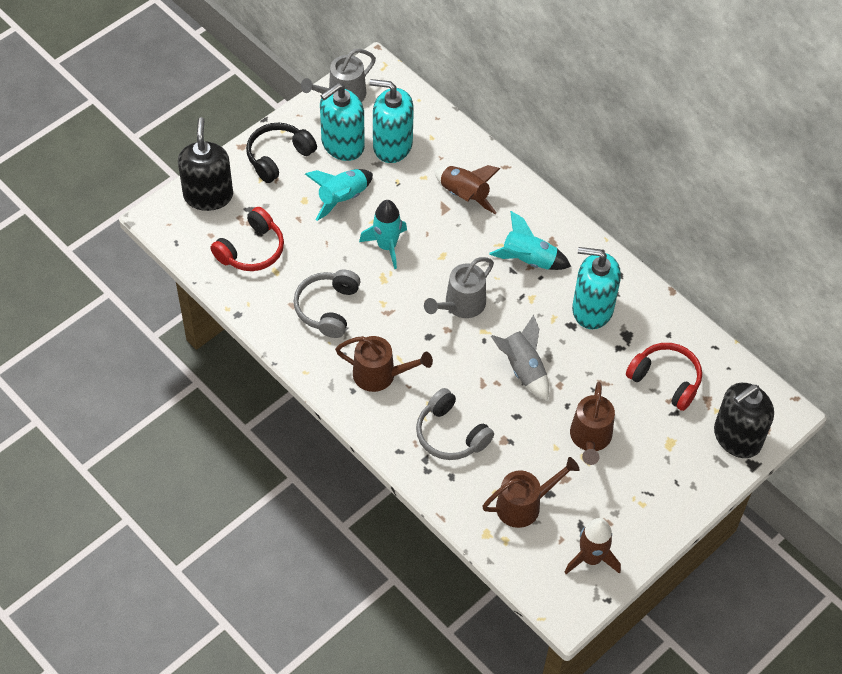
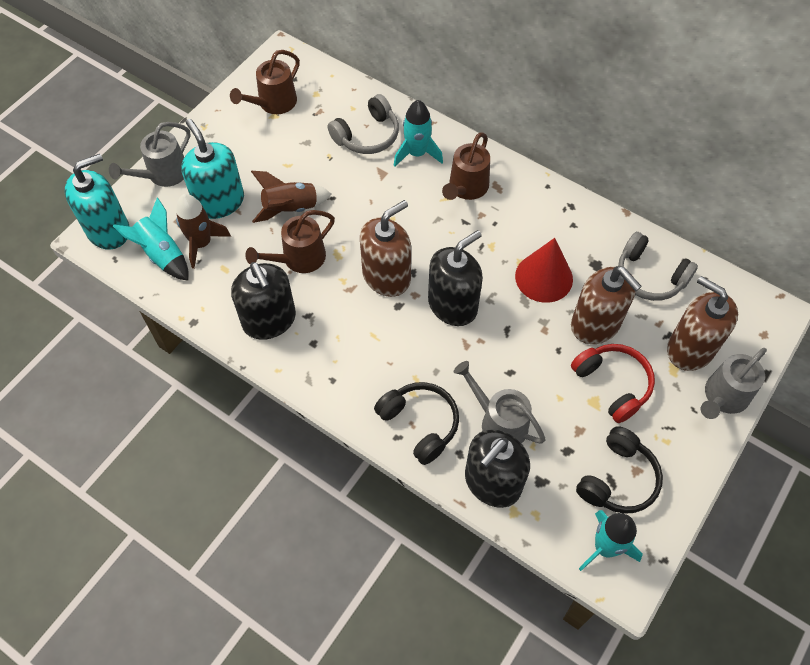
black headphones: [246,123,317,183] = 1 -> [374,382,459,465] [576,426,663,514] = 2
black soap dispenser: [178,117,233,211] [714,383,774,458] = 2 -> [231,262,296,340] [428,230,483,326] [465,429,530,508] = 3
brown soap dispenser: none = 0 -> [360,200,411,297] [571,266,642,344] [667,276,738,371] = 3
grey rocket: [491,315,549,401] = 1 -> none = 0
grey watering can: [301,49,376,102] [424,257,494,318] = 2 -> [109,122,191,187] [454,361,546,444] [701,348,767,419] = 3
red cone: none = 0 -> [515,238,573,303] = 1
red headphones: [211,207,284,271] [626,343,702,411] = 2 -> [571,344,655,423] = 1
turquoise soap dispenser: [320,83,365,161] [369,79,414,163] [572,247,621,329] = 3 -> [65,154,130,250] [181,119,244,219] = 2

